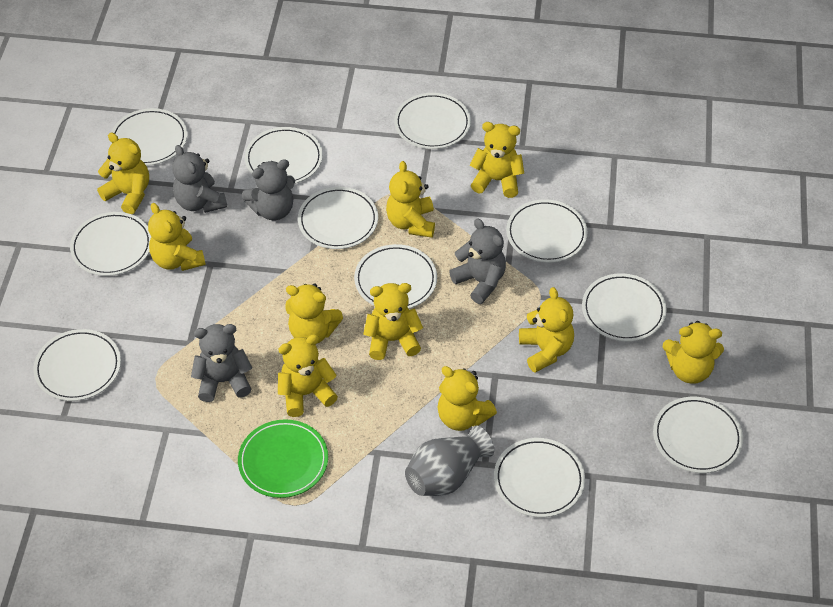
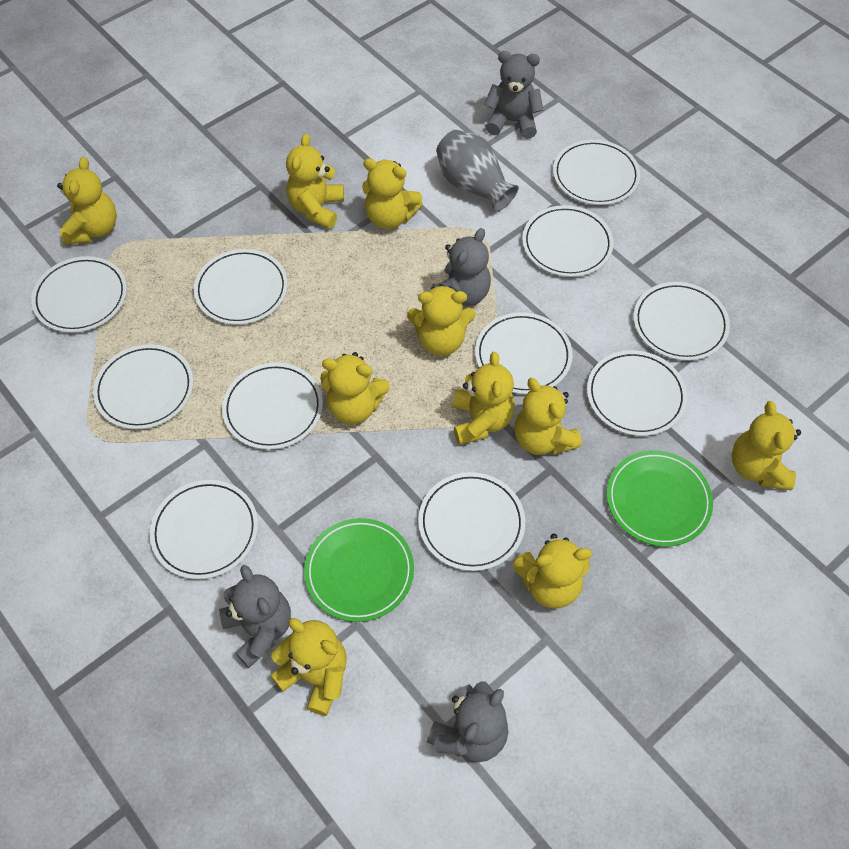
green plate: [238,419,328,498] = 1 -> [304,518,414,622] [607,450,713,547] = 2

